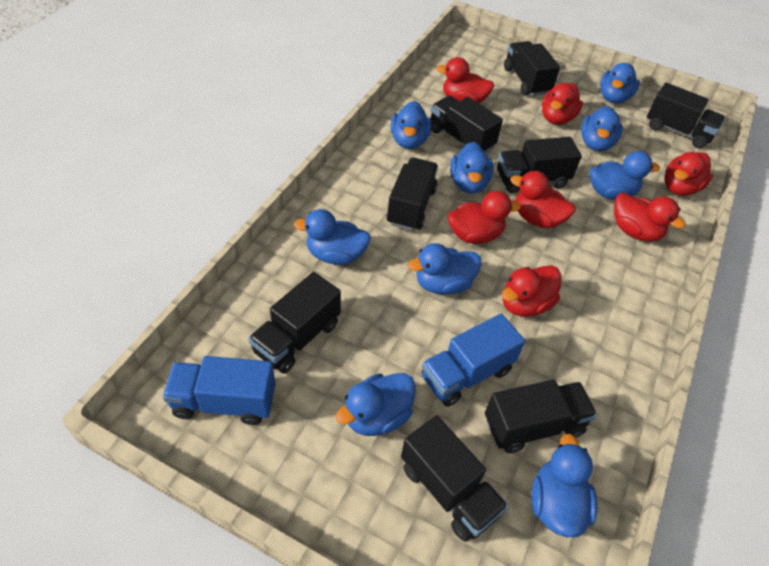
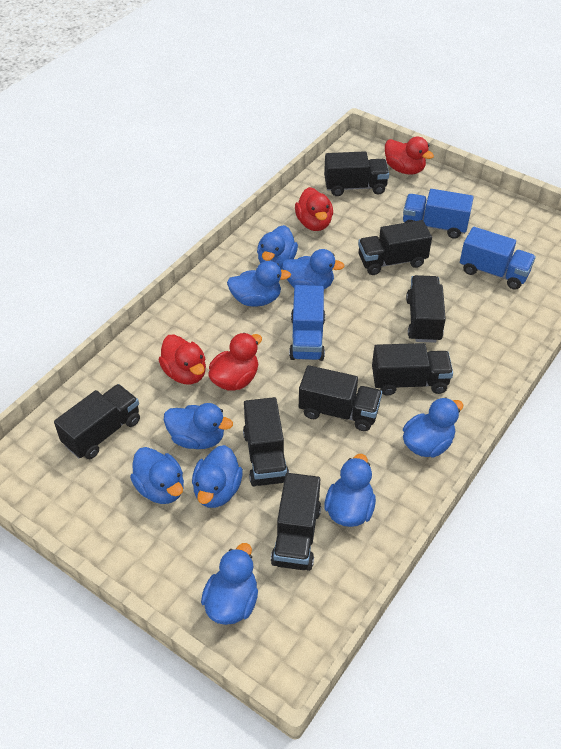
blue truck: [163,356,276,425] [422,314,525,407] = 2 -> [289,285,325,361] [403,189,474,239] [460,227,536,290] = 3
red duck: [436,57,494,103] [448,191,521,244] [502,265,562,317] [510,171,576,228] [542,83,583,125] [614,192,686,242] [664,152,713,196] = 7 -> [159,335,206,384] [208,333,262,391] [295,187,333,231] [385,137,434,175] = 4

